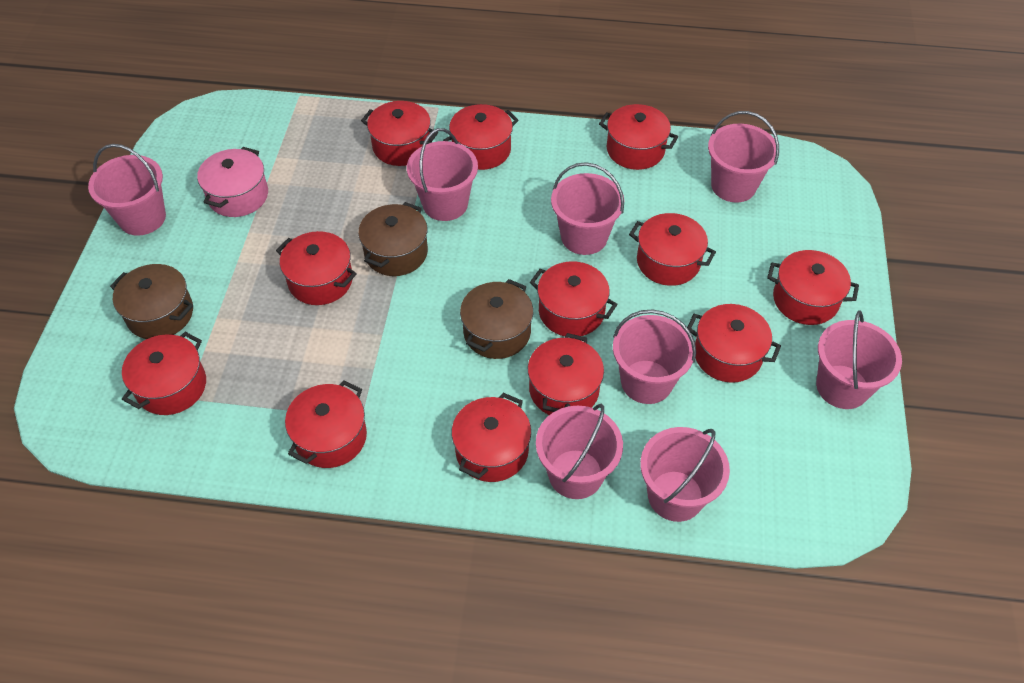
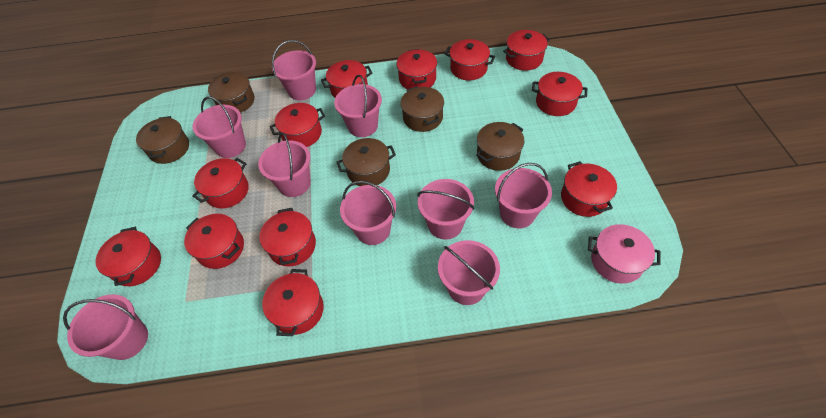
brown pot: [110,264,193,339] [358,202,428,276] [460,279,533,359] = 3 -> [136,116,189,164] [208,72,254,113] [337,138,396,186] [400,86,444,132] [476,122,524,171] = 5
pink bucket: [88,144,166,236] [407,128,478,221] [536,404,623,499] [551,162,624,255] [613,309,696,404] [640,427,730,522] [708,111,779,203] [816,310,902,409] = 8 -> [63,294,148,360] [193,96,246,158] [258,133,311,197] [272,40,316,100] [334,75,382,137] [340,181,396,245] [417,179,474,240] [438,240,500,305] [495,163,552,228] = 9

